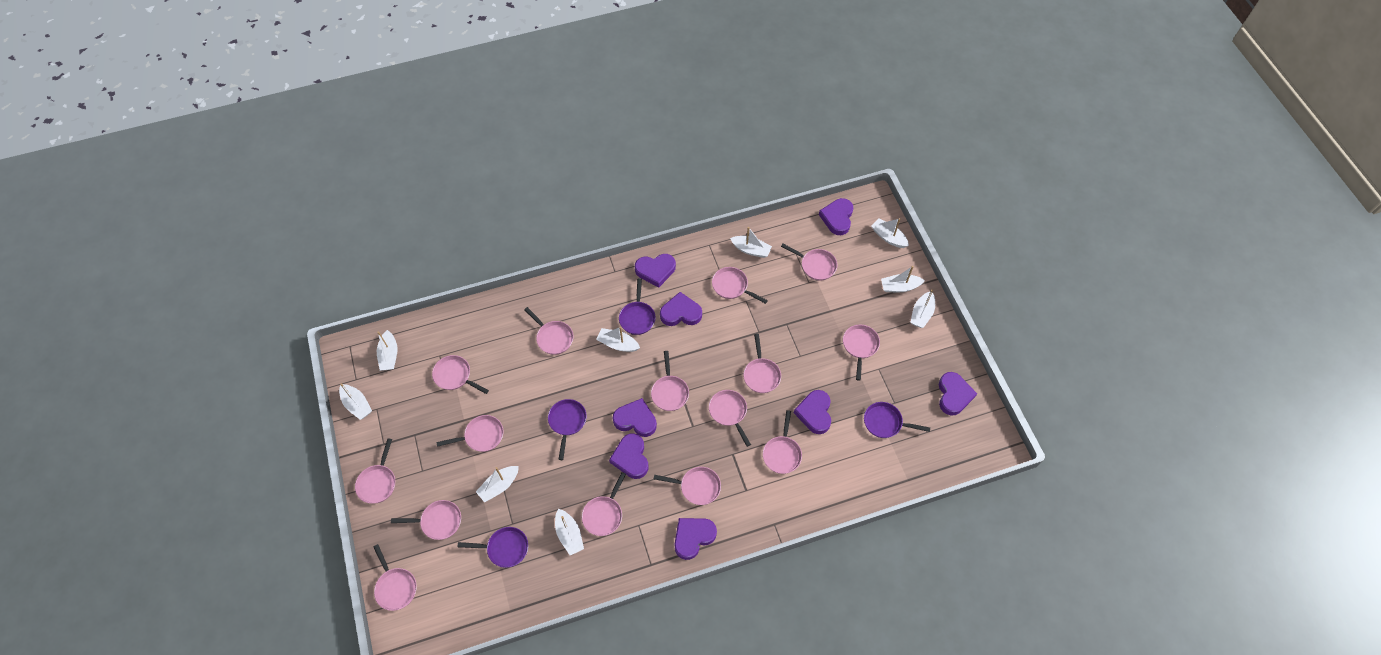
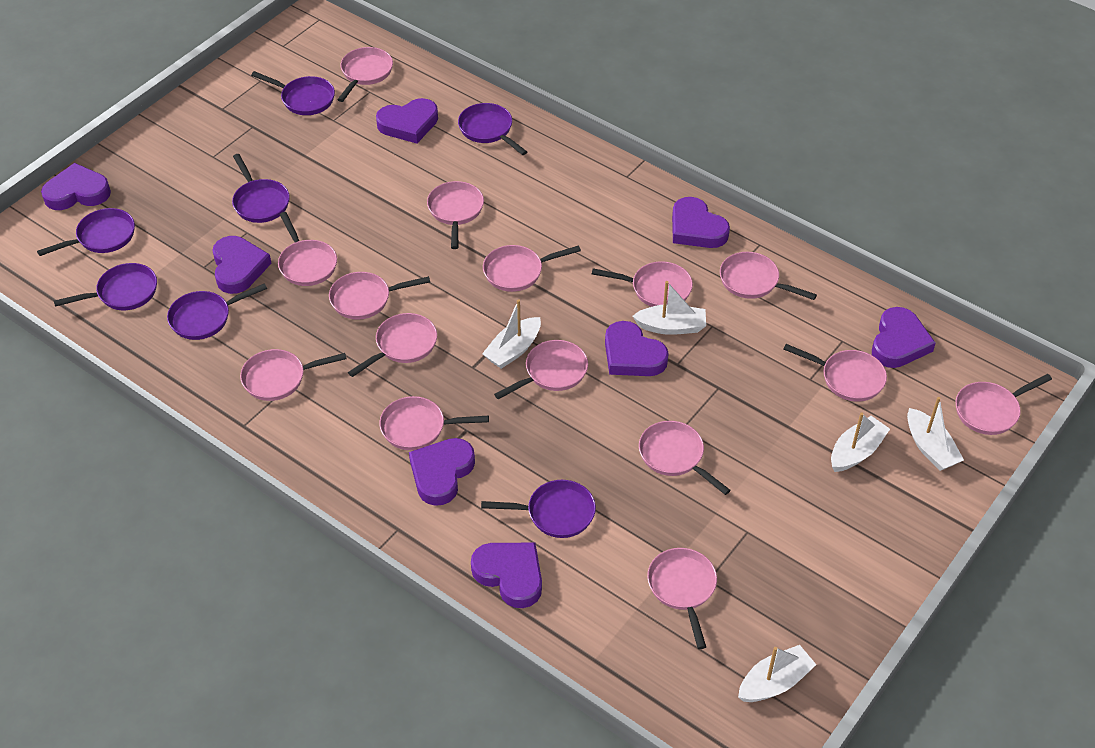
purple pan: [457,527,528,568] [548,399,587,460] [619,278,655,335] [864,402,930,438] = 4 -> [37,208,135,256] [54,263,157,310] [167,283,267,340] [232,154,290,223] [251,71,335,115] [458,103,527,155] [481,480,596,538] = 7
white boat: [339,383,372,420] [377,330,398,371] [476,466,519,503] [555,509,584,555] [596,326,640,352] [730,227,772,258] [871,218,909,248] [881,266,925,292] [910,290,935,328] = 9 -> [482,299,541,369] [632,281,706,335] [738,645,816,702] [831,412,890,472] [907,397,964,471] = 5

